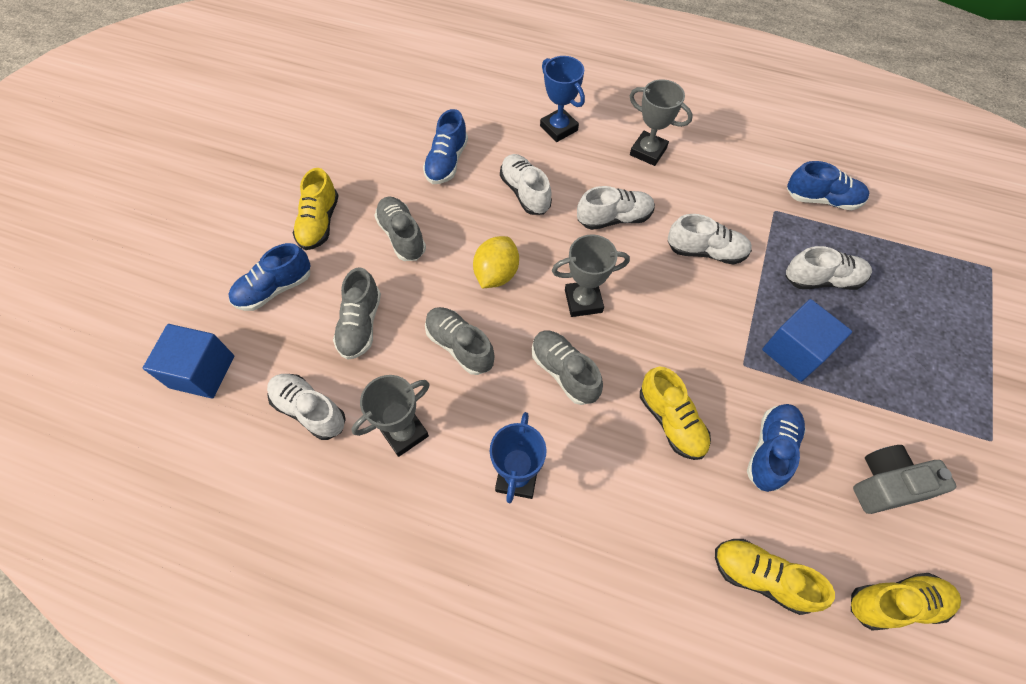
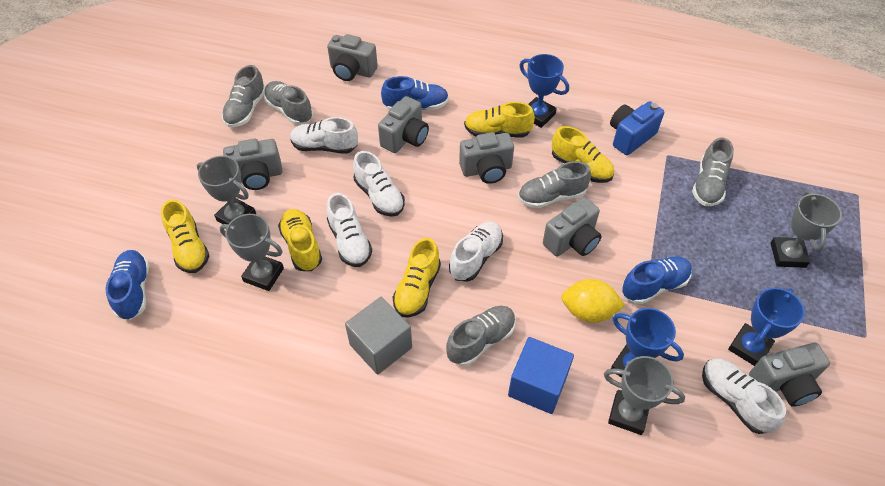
blue camera: none = 0 -> [610,101,664,155] = 1
blue cube: [143,324,234,399] [762,299,852,382] = 2 -> [508,337,574,414] = 1
blue shoe: [228,243,311,311] [423,109,468,184] [747,404,806,492] [787,161,870,210] = 4 -> [106,250,149,320] [381,76,449,110] [622,256,692,304] = 3
blue trophy: [490,412,547,503] [540,56,585,142] = 2 -> [520,54,569,128] [611,308,684,377] [728,288,805,366] = 3
grey camera: [853,445,956,514] = 1 -> [223,138,283,190] [327,34,378,81] [378,96,429,153] [459,132,514,184] [543,197,602,256] [749,343,830,407] = 6
grey cube: none = 0 -> [345,297,412,375] = 1
grey shoe: [333,267,381,360] [374,197,426,261] [425,307,495,375] [532,331,603,405] = 4 -> [222,65,265,127] [264,81,313,125] [446,306,516,366] [518,161,591,208] [692,137,734,206] = 5
grey trophy: [351,375,430,457] [552,234,630,317] [630,79,693,166] = 3 -> [197,156,256,224] [219,214,284,291] [604,356,685,435] [770,191,842,268] = 4
yellow shoe: [293,168,339,250] [640,366,711,460] [715,539,835,615] [851,573,961,630] = 4 -> [161,199,209,273] [278,209,322,271] [393,238,441,317] [464,102,535,137] [552,126,614,183] = 5

